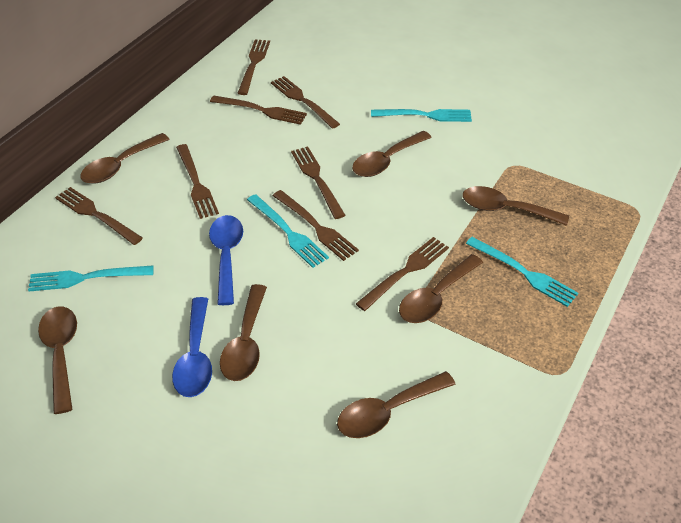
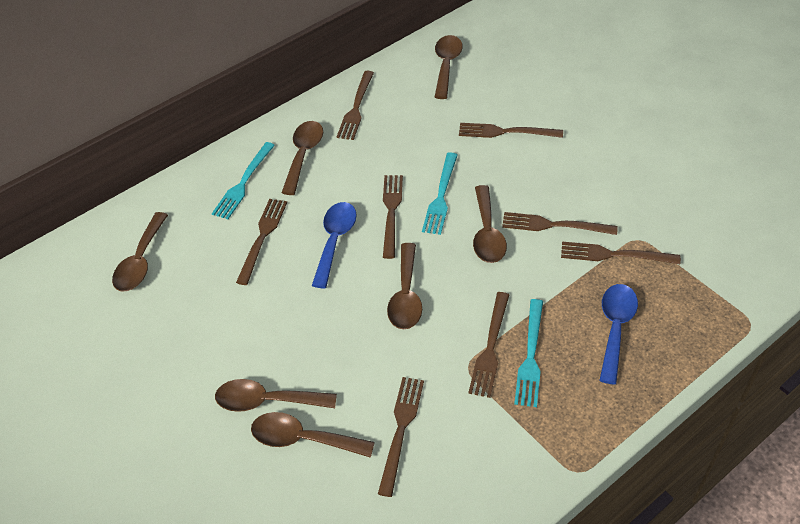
turquoise fork: [28,266,154,292] [247,194,329,268] [371,109,472,122] [466,237,578,307] = 4 -> [212,142,275,219] [422,152,458,235] [514,299,543,407] = 3

